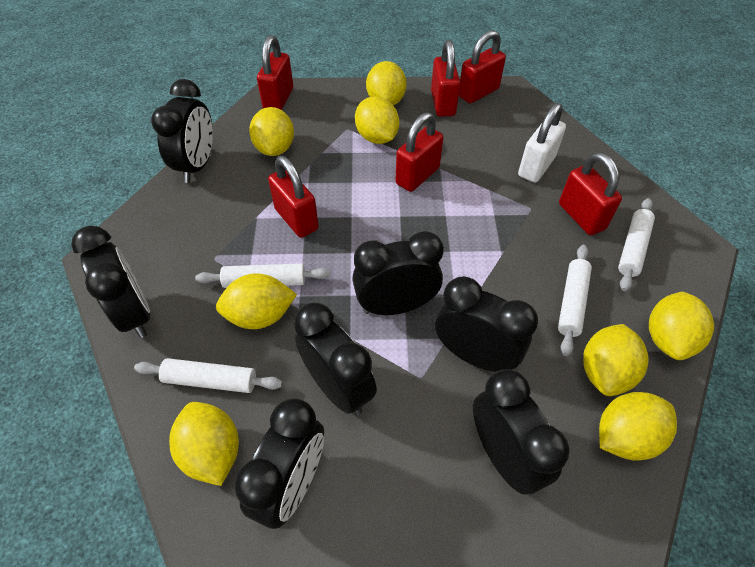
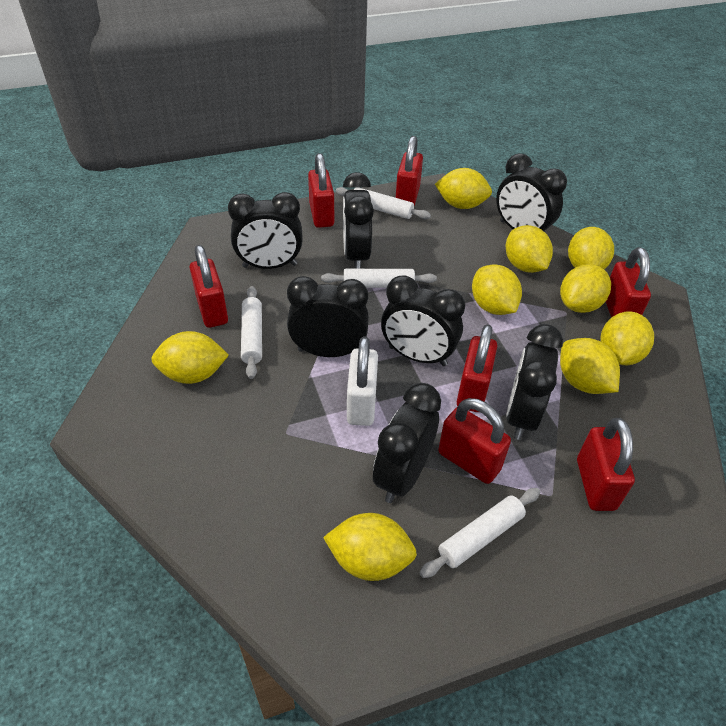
red padlock: [257,35,293,110] [268,156,319,238] [395,112,443,192] [431,40,460,117] [459,30,506,103] [559,152,622,235] = 6 -> [190,245,228,328] [308,153,334,228] [396,136,423,206] [438,398,511,484] [457,324,497,412] [577,418,635,511] [606,247,651,318] = 7
yellow lemon: [169,402,239,486] [216,273,297,329] [249,107,294,156] [355,96,399,144] [366,61,407,105] [583,324,649,396] [599,392,677,460] [649,292,714,360] = 8 -> [151,331,229,384] [323,513,417,581] [435,168,492,209] [472,264,522,315] [506,225,553,273] [560,264,611,313] [560,338,620,394] [568,227,614,269] [601,311,654,365] = 9

